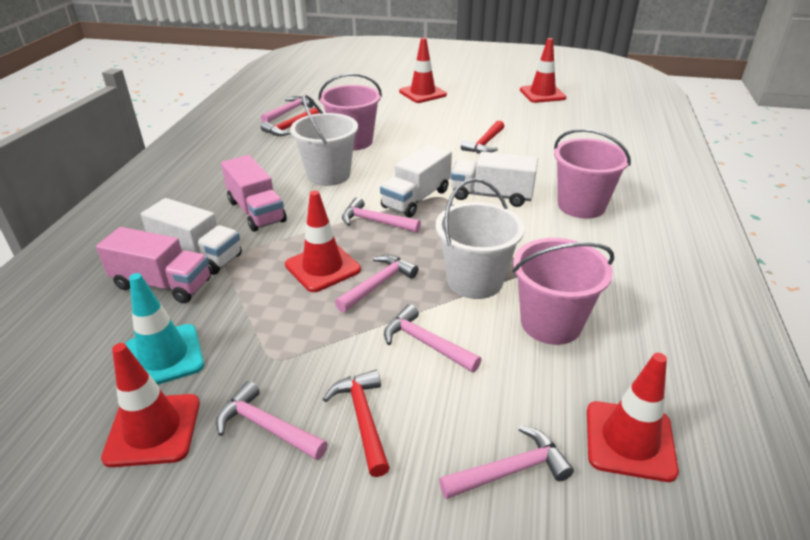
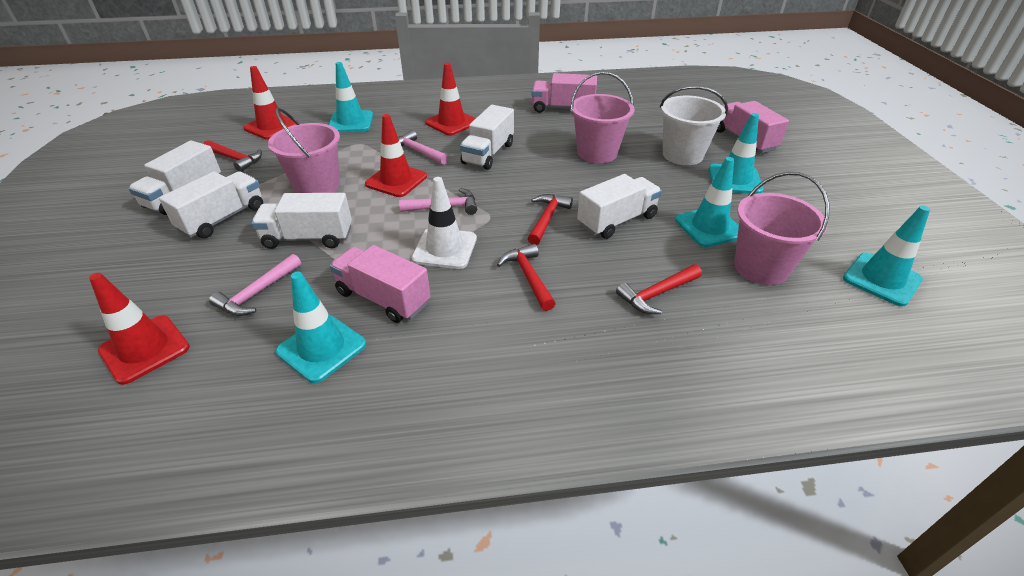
pink hammer: [216,381,328,460] [261,96,314,123] [335,255,418,312] [342,197,421,233] [384,304,481,373] [439,426,574,499] = 6 -> [209,254,301,316] [398,130,449,165] [399,188,477,215] = 3
pink truck: [96,227,211,303] [221,155,287,232] = 2 -> [329,245,431,323] [532,73,597,113] [716,101,789,153] = 3
red hammer: [261,108,319,136] [323,370,390,477] [461,120,504,154] = 3 -> [204,140,262,172] [497,244,556,311] [528,194,573,245] [616,264,702,314] = 4
red traffic cone: [101,343,200,467] [285,191,361,292] [399,38,447,103] [520,38,566,103] [587,353,679,482] = 5 -> [89,273,190,385] [243,66,299,140] [365,114,427,197] [425,63,476,136] = 4
turquoise traffic cone: [125,273,204,385] = 1 -> [276,272,366,383] [329,62,373,132] [675,157,739,247] [709,113,764,194] [843,206,930,306] = 5
white bucket: [290,95,358,186] [435,178,525,299] = 2 -> [660,86,728,165] = 1
white traffic cone: none = 0 -> [411,177,477,269] = 1
white truck: [141,198,242,275] [380,144,452,218] [451,151,538,207] = 3 -> [128,140,221,215] [159,171,263,238] [251,193,352,249] [460,105,514,170] [577,174,662,239] = 5

